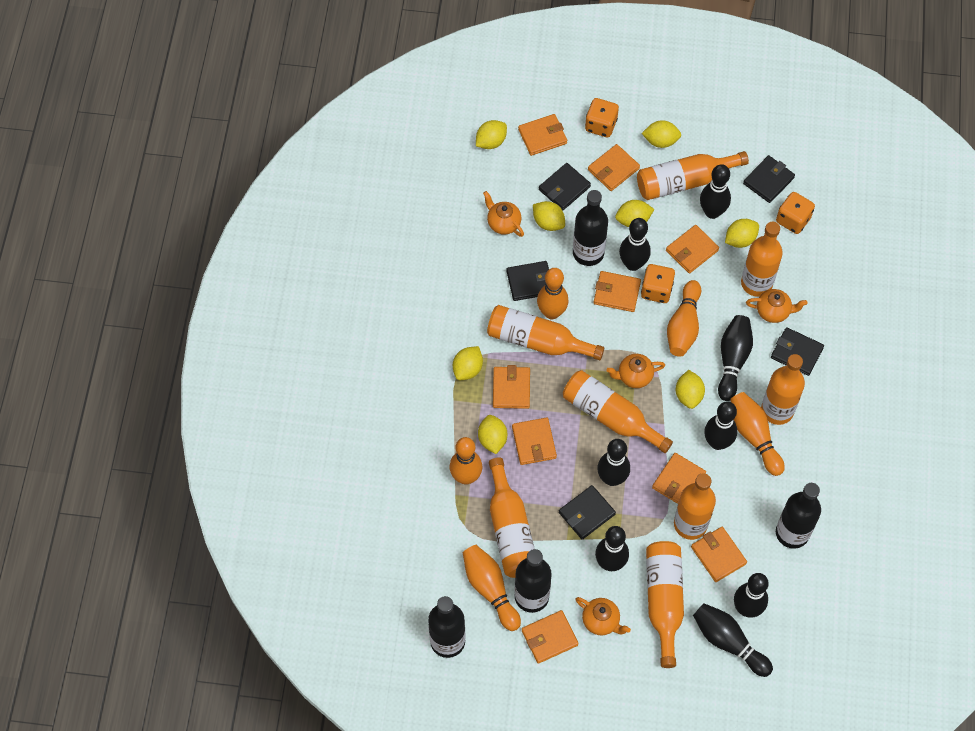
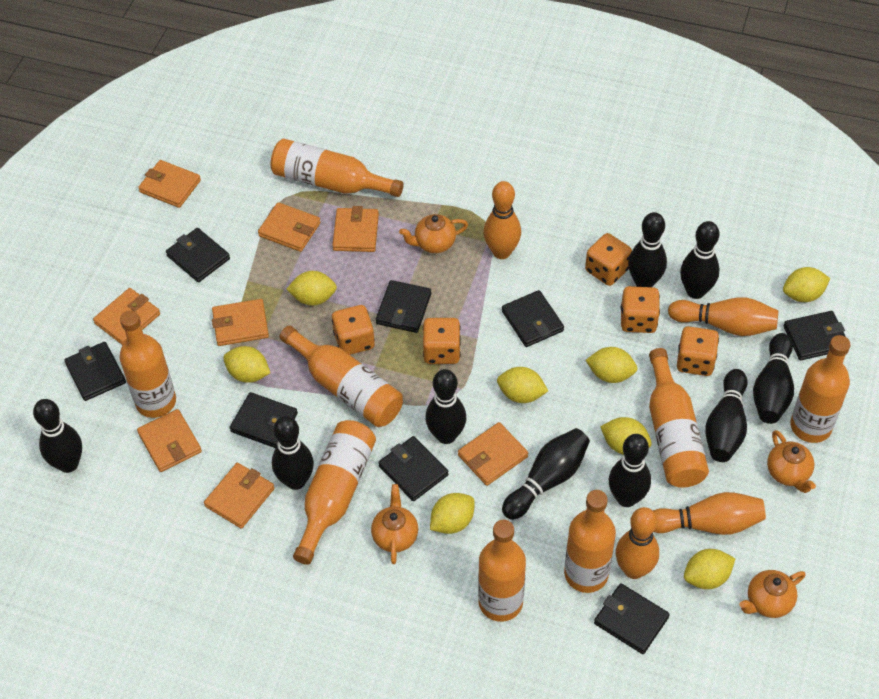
black bottle: [428,596,466,658] [514,549,552,613] [573,190,608,266] [776,483,821,549] = 4 -> none = 0
black bowling pin: [595,526,629,571] [597,439,630,486] [619,218,651,271] [693,603,773,677] [700,164,731,219] [704,401,737,450] [718,315,753,401] [734,573,769,618] = 8 -> [33,399,82,473] [272,416,314,490] [425,369,466,444] [502,428,590,520] [609,434,651,507] [628,212,667,287] [680,221,720,299] [705,369,747,462] [753,333,794,424] = 9
black wallet: [507,261,549,301] [539,163,591,210] [559,485,616,540] [743,155,795,203] [771,327,824,376] = 5 -> [64,342,126,401] [166,228,230,282] [230,392,298,448] [376,280,431,333] [378,436,448,501] [502,290,564,347] [594,583,670,654] [784,311,846,360] = 8
orange bowling pin: [450,437,482,485] [463,545,521,631] [537,268,569,319] [667,280,701,357] [730,392,785,476] = 5 -> [484,181,521,259] [616,507,659,579] [653,492,766,535] [668,297,778,336] = 4
orange dice: [585,98,619,137] [641,264,675,303] [776,192,815,234] = 3 -> [332,305,375,355] [423,318,461,364] [585,233,632,286] [621,286,660,333] [677,326,719,376] = 5
orange wallet: [493,365,530,409] [512,418,557,465] [518,114,567,156] [522,610,579,664] [588,144,640,191] [593,271,641,312] [652,453,706,504] [666,225,719,273] [691,527,747,582] = 9 -> [93,288,160,345] [137,409,202,472] [138,160,201,208] [204,463,275,529] [212,299,269,346] [258,202,321,252] [332,206,379,252] [458,422,528,486] = 8

